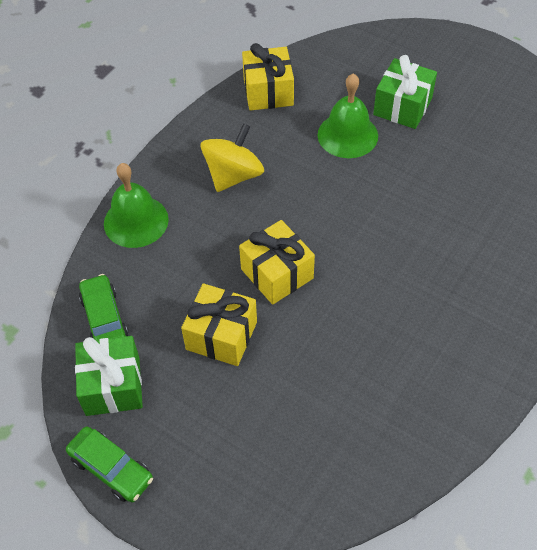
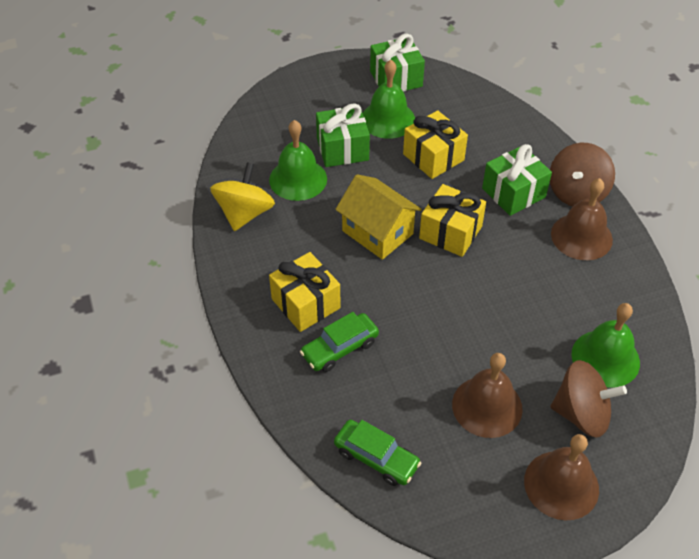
brown bell: none = 0 -> [452,353,523,438] [524,434,599,520] [551,178,613,260] = 3
brown spinning top: none = 0 -> [550,143,615,206] [550,360,627,438] = 2
green bell: [104,163,169,248] [318,73,378,158] = 2 -> [269,120,327,201] [363,60,415,139] [572,303,640,388] = 3
green gift: [75,336,143,416] [373,55,437,129] = 2 -> [316,103,370,167] [370,34,425,92] [482,144,552,216] = 3
yellow house: none = 0 -> [335,174,422,260] = 1

